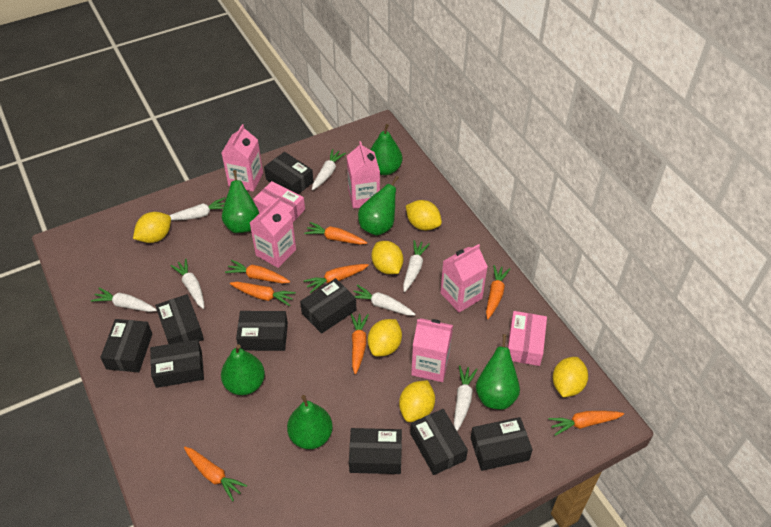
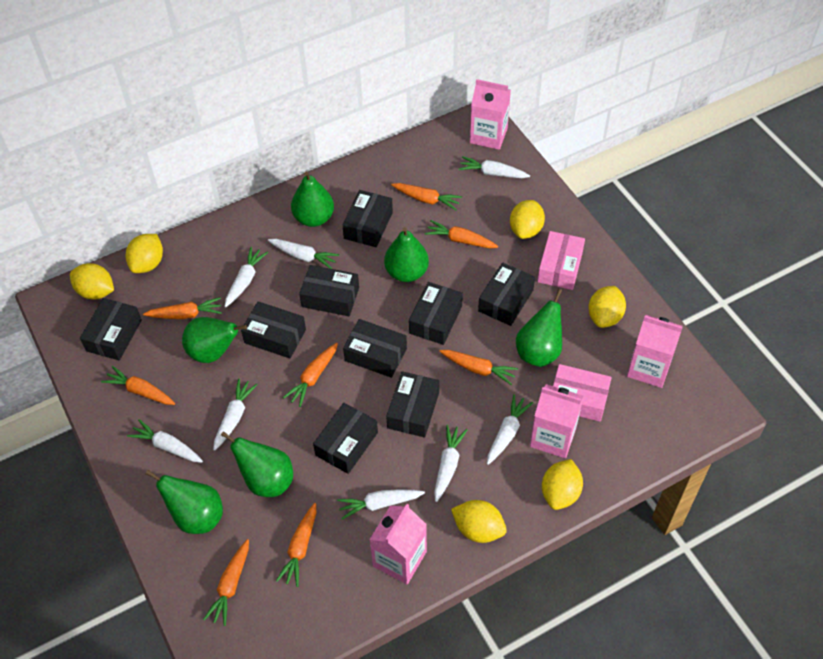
pink carton: [222,124,263,191] [250,198,296,268] [347,141,380,209] [411,318,453,382] [440,244,488,313] = 5 -> [369,504,427,585] [470,79,511,150] [530,384,584,458] [627,315,683,388] = 4
white carrot: [91,288,157,312] [170,197,225,221] [170,259,204,309] [312,149,346,190] [353,285,416,315] [403,240,430,292] [454,365,478,431] = 7 -> [127,419,203,463] [213,378,258,451] [225,247,268,307] [268,239,339,269] [337,489,425,520] [434,425,468,502] [459,156,530,178] [487,394,533,465] = 8

